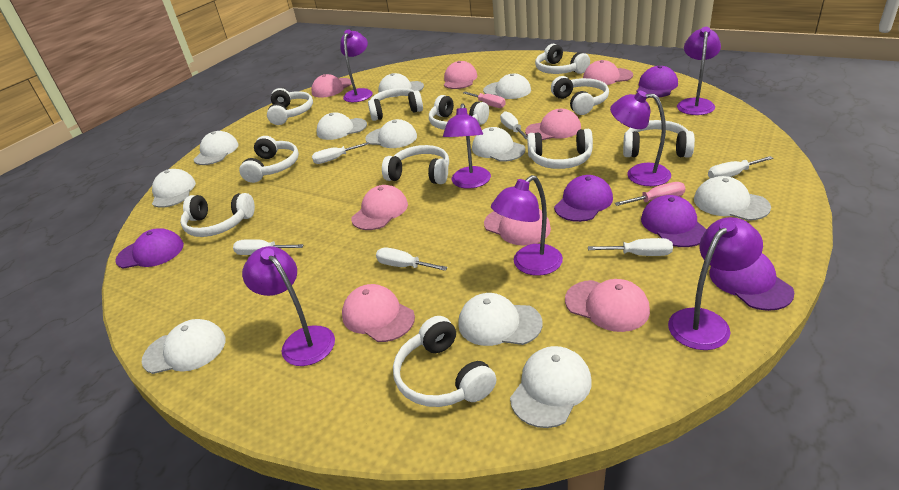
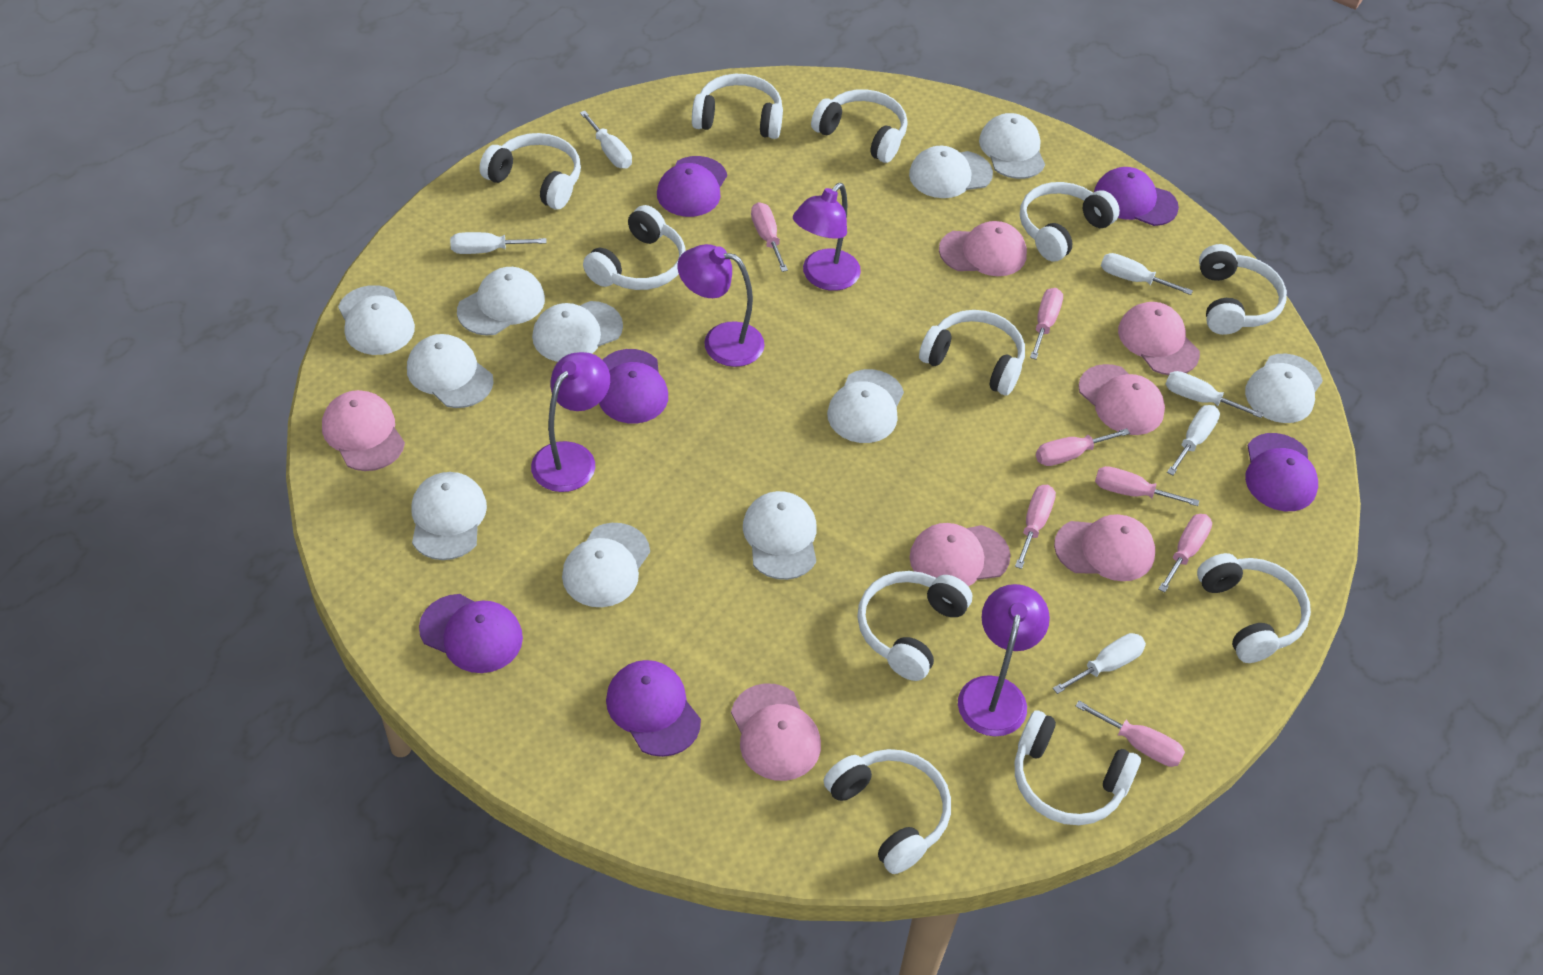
pink cap: [311,74,352,98] [342,284,415,342] [351,185,408,230] [444,61,477,89] [484,209,551,246] [525,109,581,140] [565,279,650,332] [583,60,633,85] = 8 -> [322,390,405,471] [731,683,821,781] [910,523,1010,586] [939,221,1027,276] [1054,514,1155,581] [1078,364,1165,435] [1118,302,1200,375] = 7
pink screwdriver: [463,92,506,108] [615,182,686,206] = 2 -> [751,202,788,272] [1015,485,1056,569] [1030,288,1063,359] [1036,428,1130,466] [1075,701,1185,767] [1095,466,1199,506] [1159,514,1212,593] = 7
purple cap: [115,228,184,269] [554,175,613,222] [637,66,678,97] [641,195,707,247] [709,253,794,311] = 5 -> [419,594,523,673] [599,349,668,423] [606,660,701,757] [657,156,727,217] [1094,167,1179,226] [1245,433,1318,511] = 6
purple lamp: [242,246,335,366] [340,29,373,102] [443,103,491,189] [491,175,563,276] [610,91,671,186] [668,217,763,350] [677,27,721,115] = 7 -> [531,352,610,492] [678,244,765,367] [793,183,861,291] [958,584,1050,737] = 4

